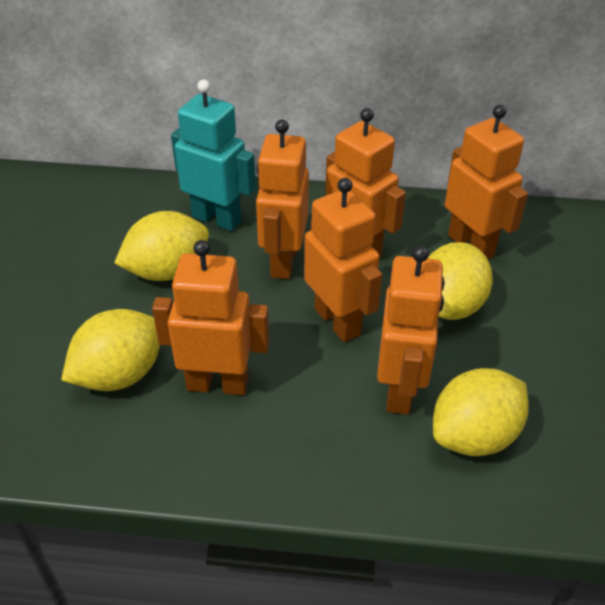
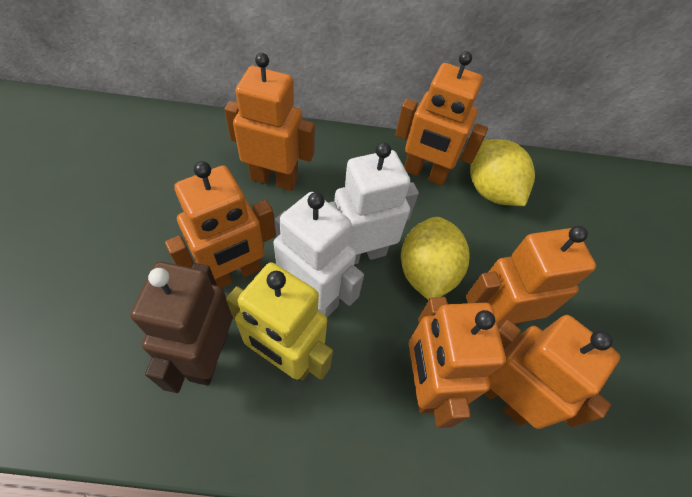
brown robot: none = 0 -> [130,262,233,393] = 1
turquoise robot: [171,80,256,231] = 1 -> none = 0
white robot: none = 0 -> [274,192,364,317] [329,142,419,265] = 2
yellow lemon: [61,309,160,391] [114,211,209,281] [427,242,493,320] [433,368,529,456] = 4 -> [401,217,470,300] [470,139,535,206] = 2
yellow robot: none = 0 -> [226,262,333,380] = 1

